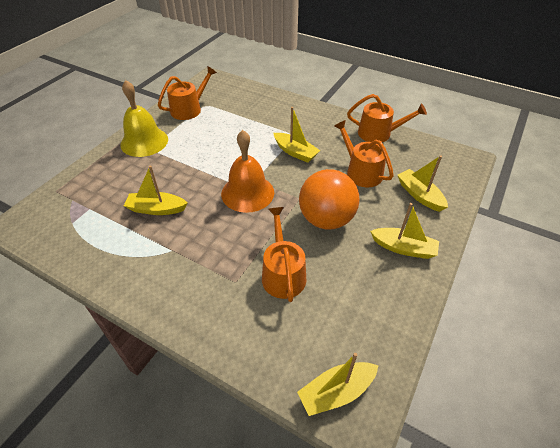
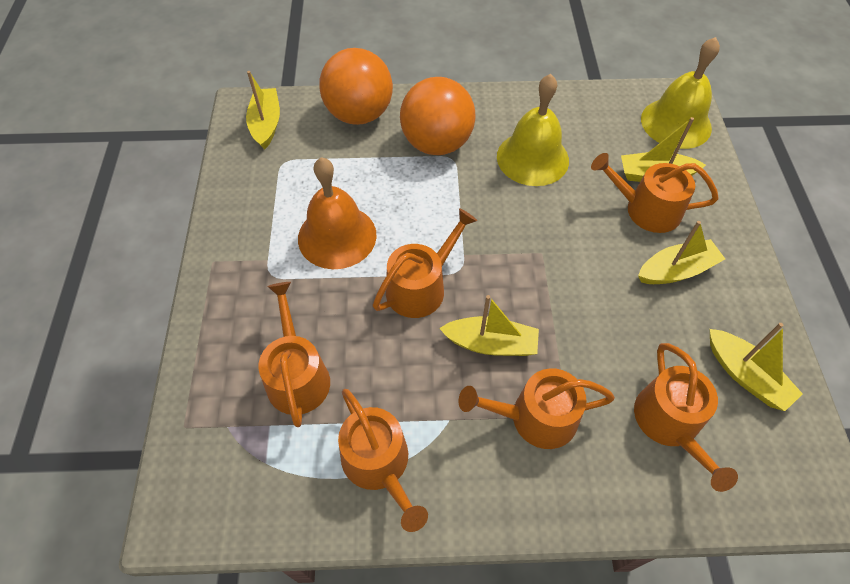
orange ball: [299,169,359,230] = 1 -> [319,48,393,125] [400,77,476,155] = 2
orange watering can: [158,66,217,120] [262,207,306,302] [334,120,394,187] [347,94,427,142] = 4 -> [258,282,330,427] [338,389,428,532] [373,208,477,318] [459,368,615,449] [591,153,719,233] [634,343,738,492] = 6
yellow bell: [120,80,168,157] = 1 -> [497,74,569,186] [641,37,720,149] = 2

